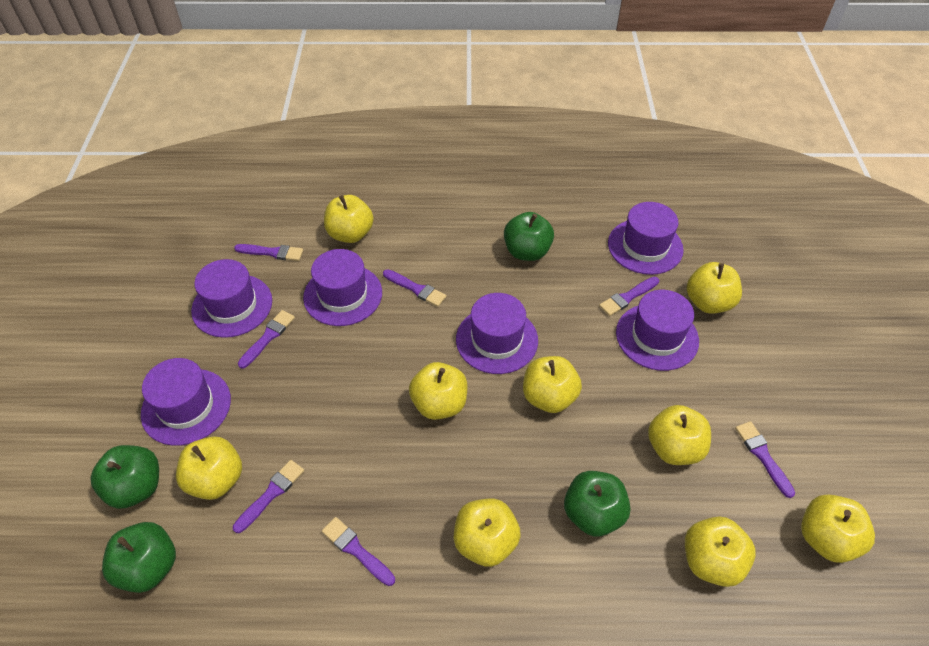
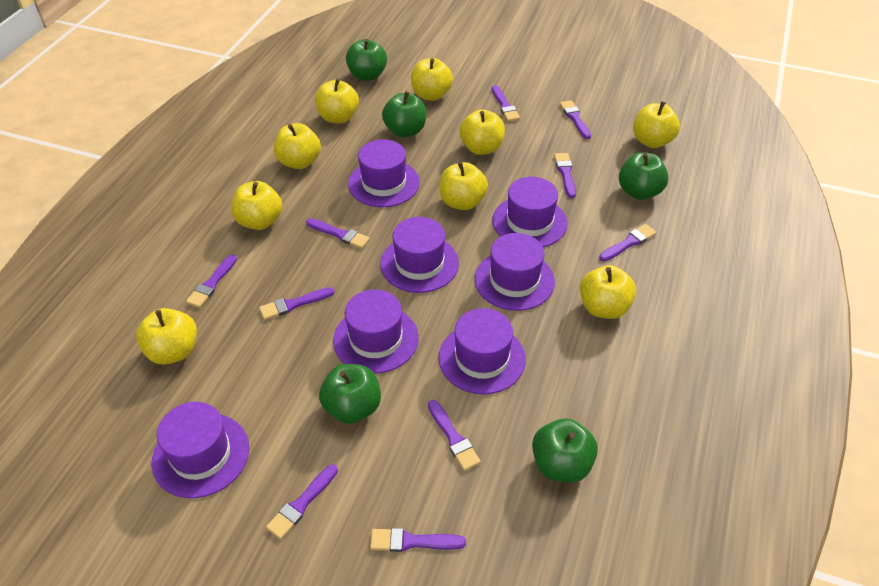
green apple: [91,445,159,509] [102,522,176,593] [504,212,554,261] [564,471,630,536] = 4 -> [319,364,381,424] [346,39,387,81] [382,91,426,137] [532,418,598,483] [619,152,669,200] = 5
purple brush: [233,460,304,533] [234,244,303,261] [238,310,295,369] [322,517,395,586] [383,269,447,307] [599,277,659,316] [735,421,795,498] = 7 -> [186,254,237,308] [259,287,334,320] [266,464,338,539] [306,218,370,249] [370,528,466,552] [428,400,481,471] [492,85,520,122] [554,153,576,198] [560,100,591,139] [599,224,657,261] = 10
purple hat: [141,358,231,446] [191,259,272,338] [303,249,382,326] [456,293,538,374] [608,202,684,275] [616,290,699,371] = 6 -> [152,402,249,498] [333,290,419,374] [348,139,420,207] [380,217,459,293] [439,308,526,394] [475,233,555,311] [492,177,568,247] = 7

